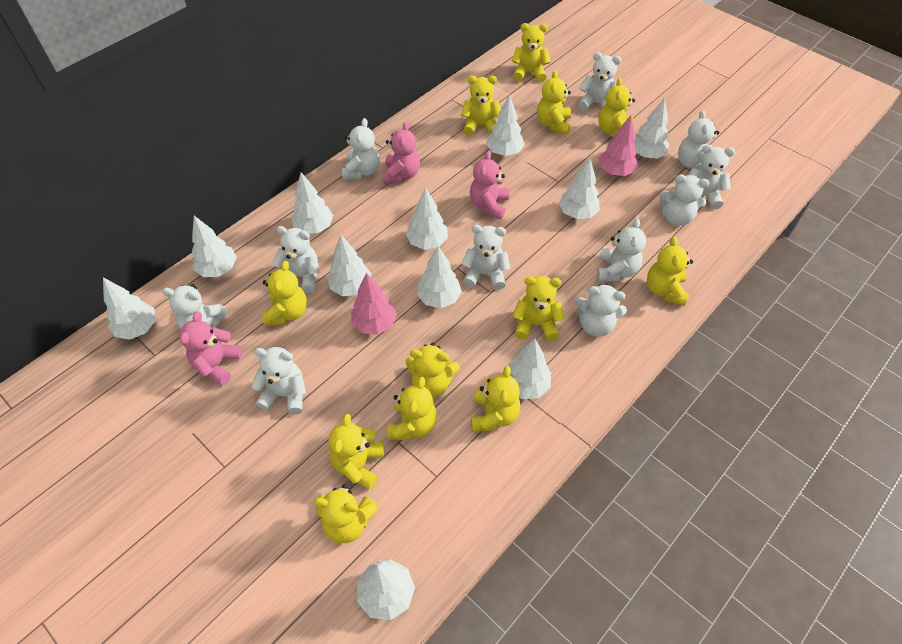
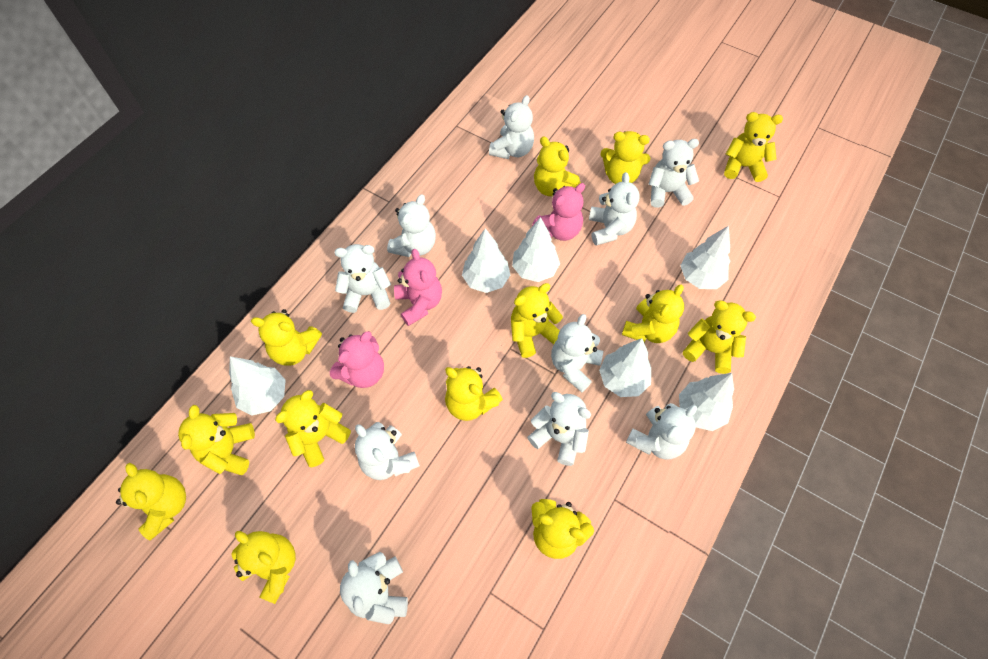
pink tree: [351,273,397,334] [599,115,638,176] = 2 -> none = 0
white teddy bear: [162,284,228,330] [251,347,306,415] [272,226,319,293] [342,118,380,180] [461,225,510,290] [575,284,627,337] [578,52,621,111] [597,219,646,281] [659,175,709,226] [678,110,719,169] [688,145,735,209] = 11 -> [334,244,391,313] [340,552,408,624] [355,422,420,480] [387,194,436,257] [489,95,534,159] [527,392,591,466] [551,314,603,392] [589,172,639,246] [626,403,697,460] [648,139,699,208] = 10
white tree: [103,277,156,340] [192,216,237,277] [292,172,333,233] [327,234,372,296] [357,559,415,620] [406,187,448,250] [417,246,462,308] [486,94,525,156] [508,338,551,399] [559,158,600,219] [634,98,669,158] = 11 -> [229,356,286,416] [462,228,510,293] [512,217,560,282] [599,338,651,397] [679,373,734,431] [680,226,730,289] = 6
yellow teddy bear: [262,261,307,326] [314,484,377,543] [328,414,384,489] [387,377,437,440] [406,343,460,397] [461,76,501,136] [471,366,520,432] [512,23,551,83] [513,276,565,341] [537,70,571,135] [598,78,635,139] [647,236,693,306] = 12 -> [116,463,186,541] [178,405,255,475] [231,531,296,604] [251,309,322,366] [275,390,351,467] [445,366,503,421] [511,283,563,358] [531,499,594,559] [534,137,581,196] [600,131,650,184] [622,285,684,343] [683,300,756,374] [724,112,783,182] = 13

